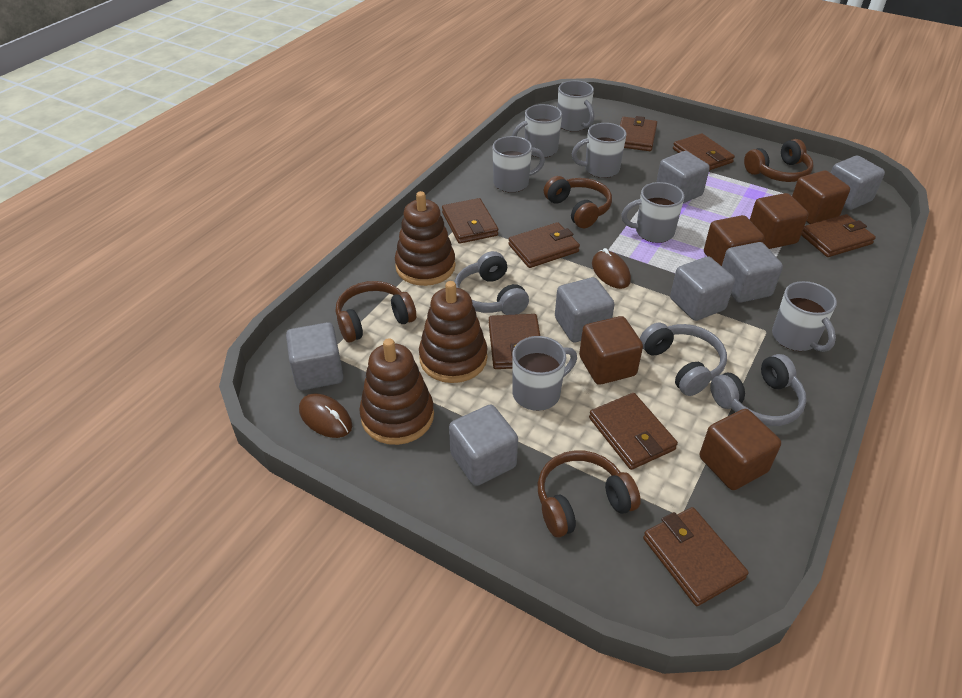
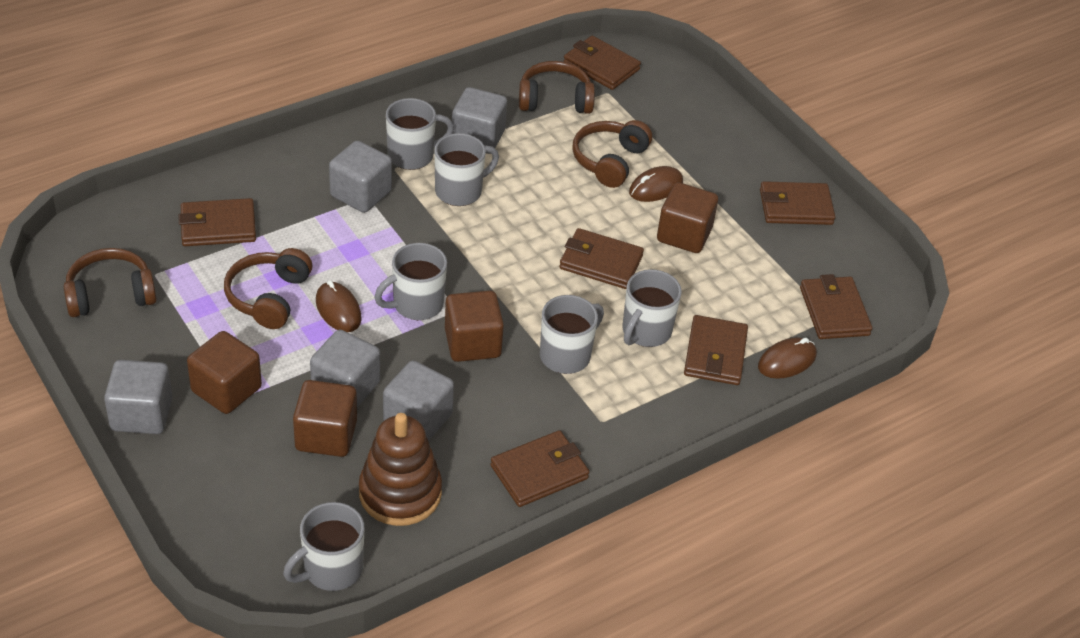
brown cube: [579,316,643,385] [700,409,781,490] [704,215,764,266] [750,193,808,249] [792,170,850,224] = 5 -> [187,331,262,414] [293,380,357,457] [445,291,504,362] [657,182,718,253] = 4
brown mouse: [299,393,352,438] [592,248,631,289] = 2 -> [316,280,361,332] [629,166,683,202] [758,338,817,379] = 3
brown stacking toy: [359,338,434,445] [395,191,456,286] [419,281,487,383] = 3 -> [359,413,442,526] = 1
brown wallet: [442,198,498,244] [489,314,540,369] [508,222,580,268] [589,393,678,470] [620,116,657,151] [643,507,749,606] [673,133,735,171] [801,214,876,257] = 8 -> [179,198,256,246] [490,430,589,507] [559,228,644,289] [563,36,641,90] [684,315,748,385] [760,181,835,225] [800,274,872,339] = 7
grey cube: [286,322,344,390] [449,404,518,486] [555,277,615,342] [657,151,710,203] [670,256,735,321] [722,242,783,303] [831,156,885,210] = 7 -> [104,360,173,434] [310,330,380,407] [329,141,392,213] [383,360,454,441] [452,87,507,154] = 5
grey headphones: [454,251,529,315] [640,323,727,396] [710,354,807,426] = 3 -> none = 0
grey mug: [493,136,545,193] [512,104,562,158] [512,336,577,411] [557,80,594,132] [572,123,626,178] [621,182,684,243] [772,281,837,352] = 7 -> [283,502,364,591] [374,243,447,320] [386,98,454,170] [434,133,499,206] [540,295,604,374] [623,269,682,347] = 6

